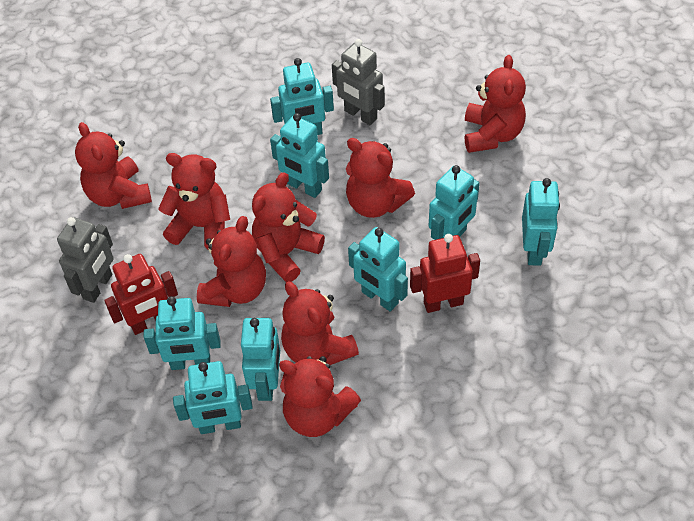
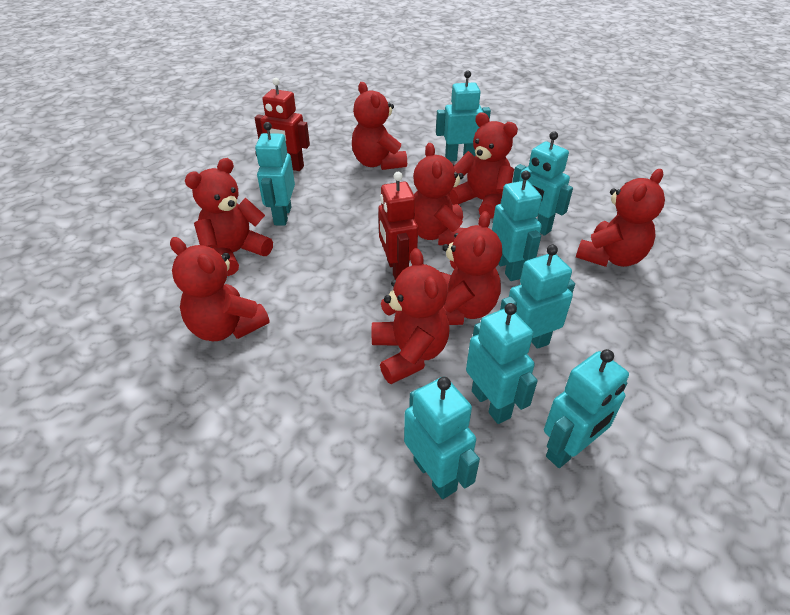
grey robot: [57,217,114,303] [332,39,385,125] = 2 -> none = 0

